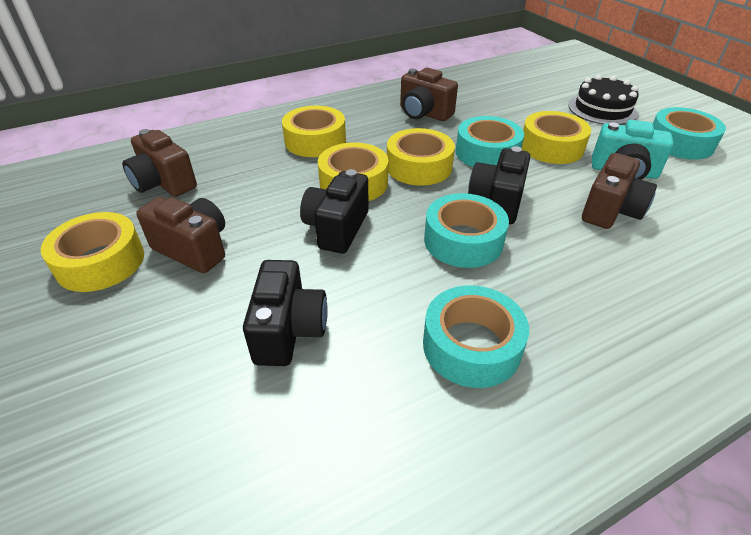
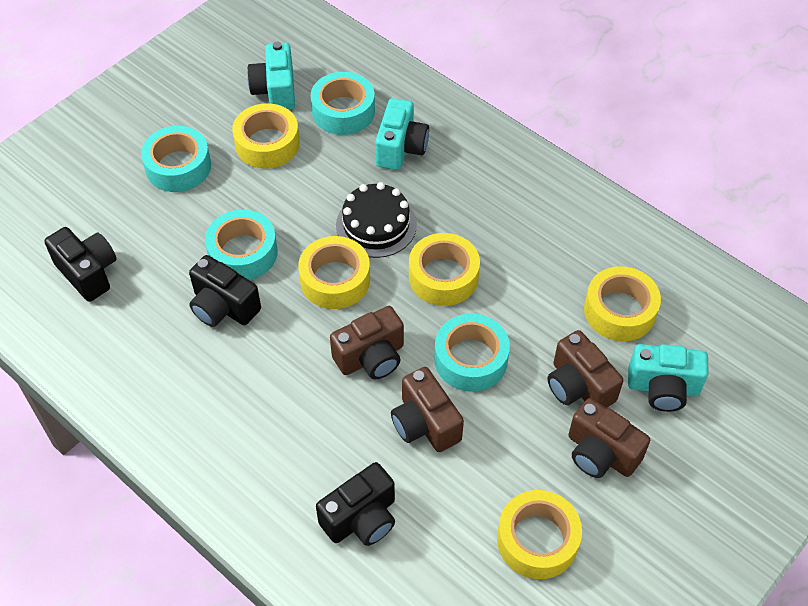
turquoise camera: [592,120,674,180] = 1 -> [247,42,295,110] [375,98,429,170] [628,344,709,412] = 3

